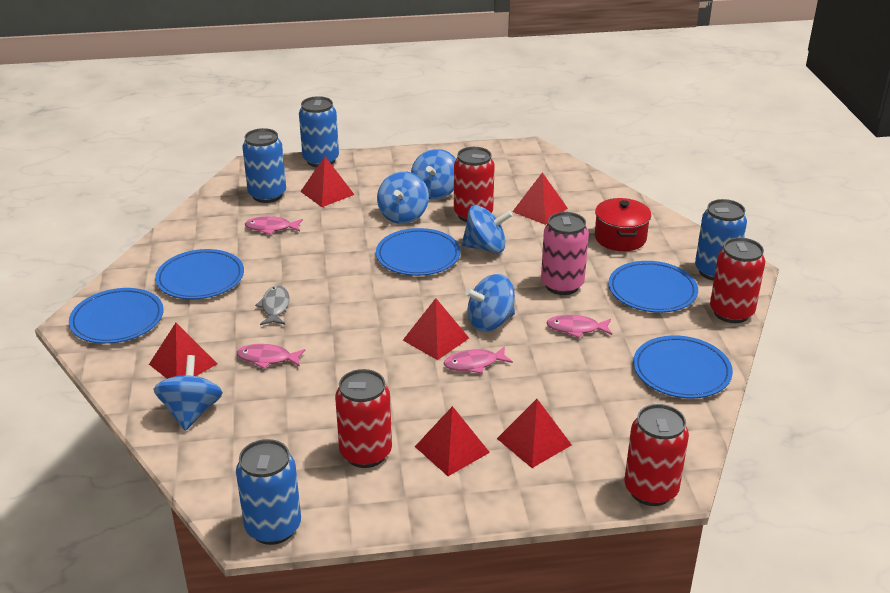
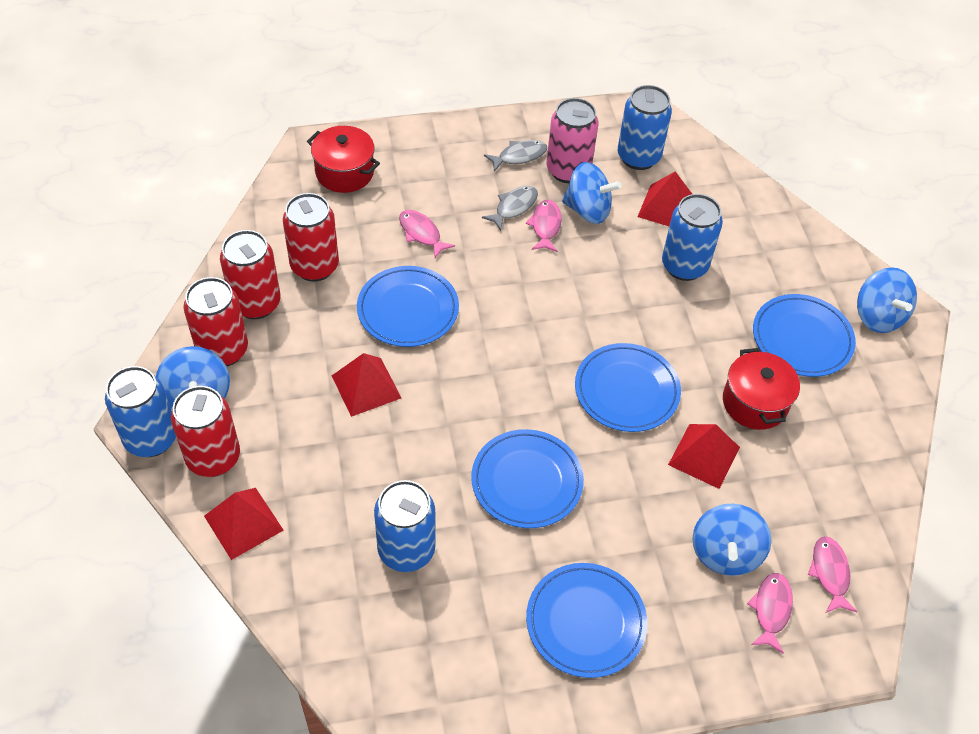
blue spinning top: [153,355,223,431] [377,171,429,224] [411,149,456,199] [462,205,513,253] [465,274,515,331] = 5 -> [156,346,230,410] [562,162,622,224] [692,504,771,576] [857,267,917,333] = 4
grey fish: [255,285,289,325] = 1 -> [482,186,538,231] [484,140,547,172] = 2
red pot: [595,198,651,251] = 1 -> [307,126,380,193] [723,348,800,430] = 2
red pyramid: [149,323,217,379] [300,156,355,207] [403,298,469,360] [415,406,490,476] [497,399,572,468] [512,172,568,225] = 6 -> [204,488,284,560] [332,353,401,417] [638,171,692,226] [668,424,740,489] = 4

